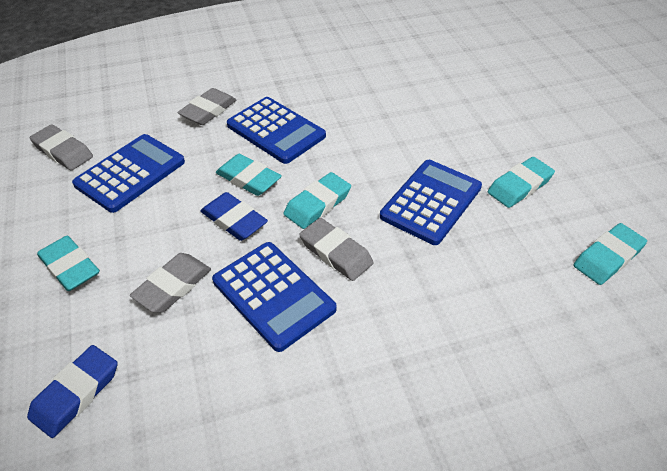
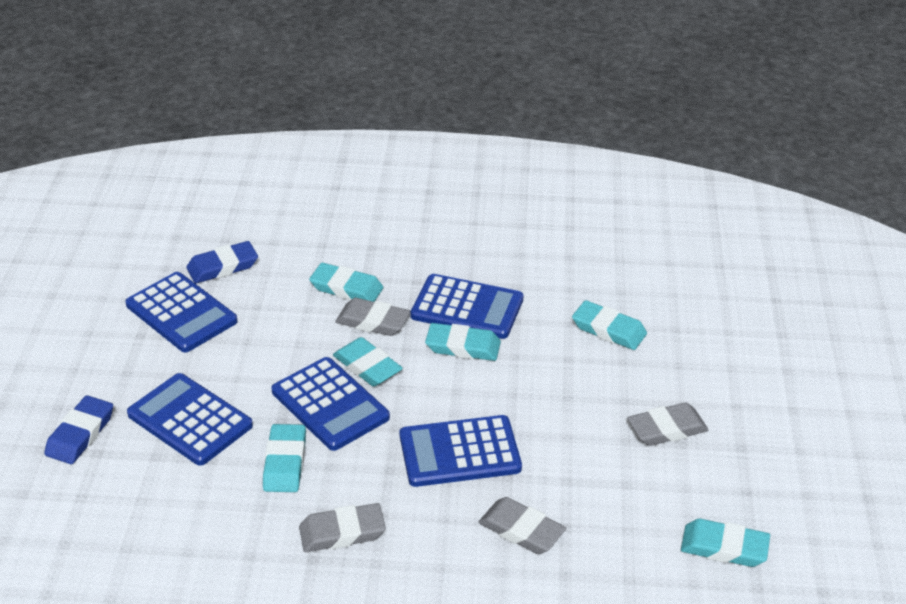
blue calculator: [72,134,185,213] [212,242,337,352] [227,97,326,164] [380,160,482,245] = 4 -> [126,272,238,352] [127,373,253,466] [272,357,390,451] [400,415,522,487] [410,274,524,339] = 5
turquoise eraser: [37,236,100,291] [216,154,282,196] [283,172,351,229] [488,157,555,208] [574,223,647,285] = 5 -> [263,424,306,492] [309,263,383,302] [333,337,403,387] [425,323,501,361] [572,300,647,350] [681,519,770,567] = 6

